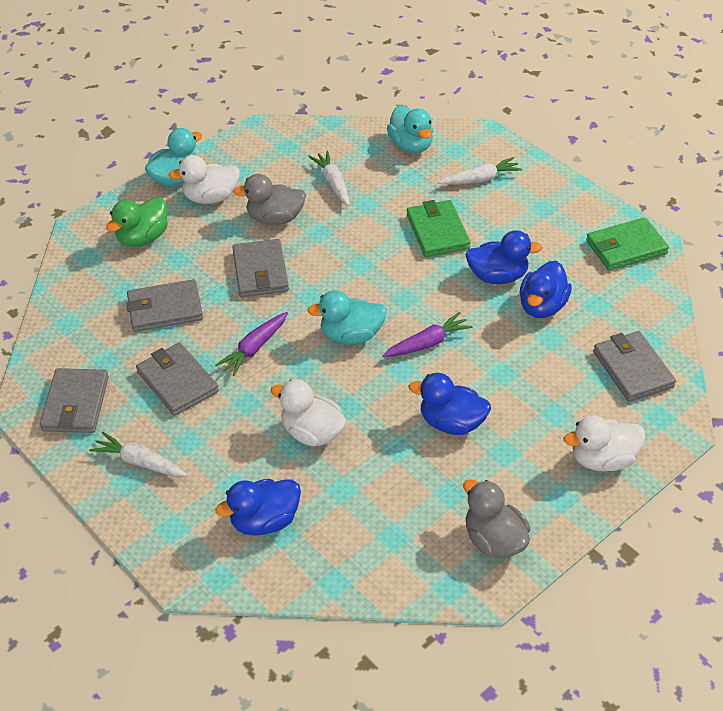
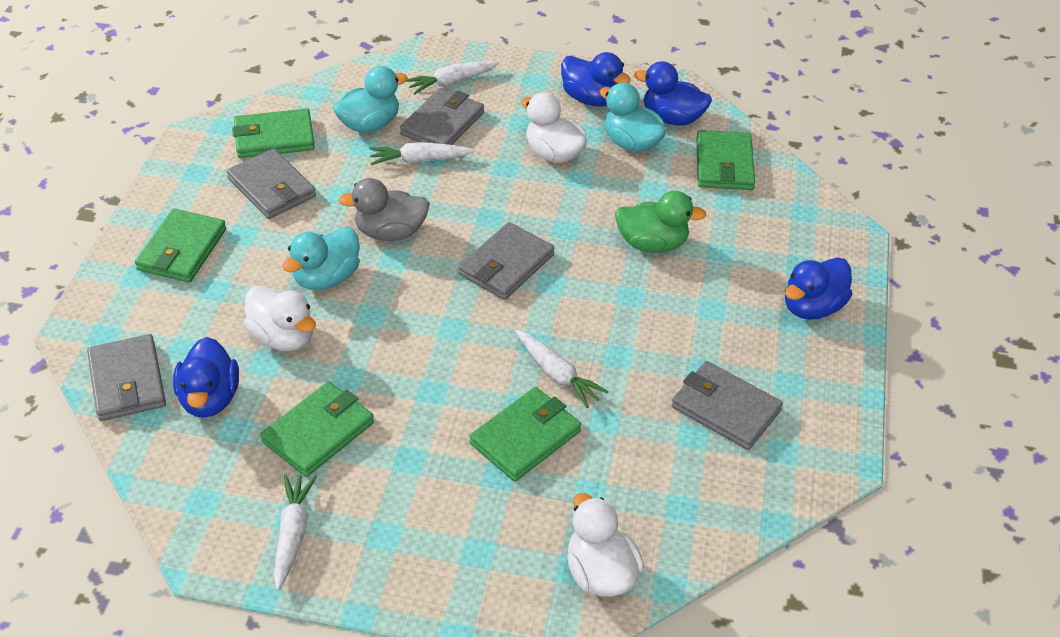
green wallet: [407,200,471,257] [586,217,669,270] = 2 -> [135,209,226,282] [232,108,315,158] [260,381,374,477] [469,387,581,481] [696,130,755,190] = 5
grey duck: [233,174,306,225] [463,479,530,558] = 2 -> [338,178,430,241] = 1
purple carrot: [215,312,288,376] [382,312,473,357] = 2 -> none = 0
white carrot: [89,432,187,477] [309,151,350,206] [438,157,522,185] = 3 -> [274,474,317,590] [370,142,475,165] [405,61,499,94] [515,330,609,408] = 4

